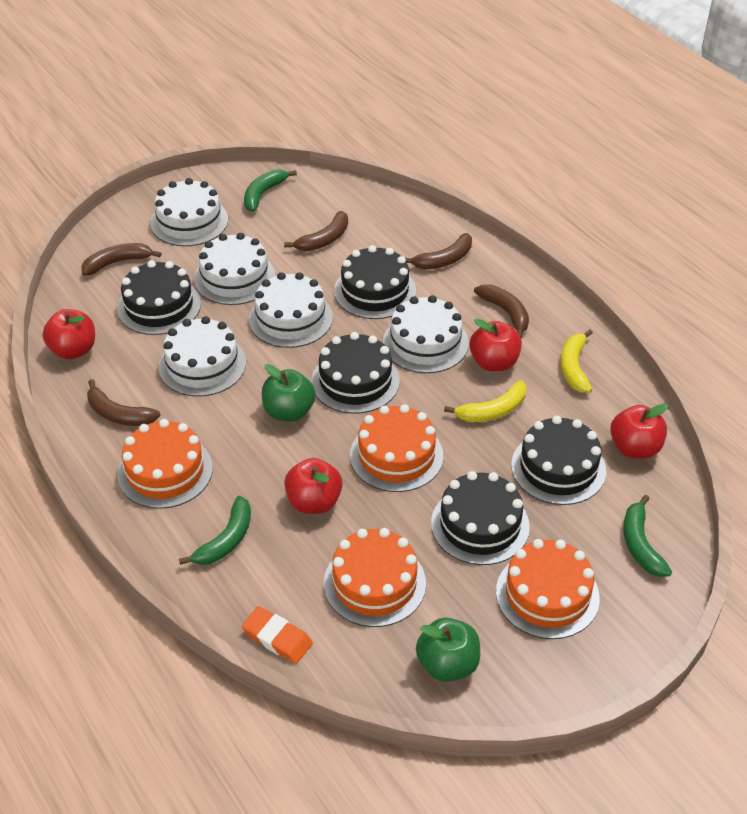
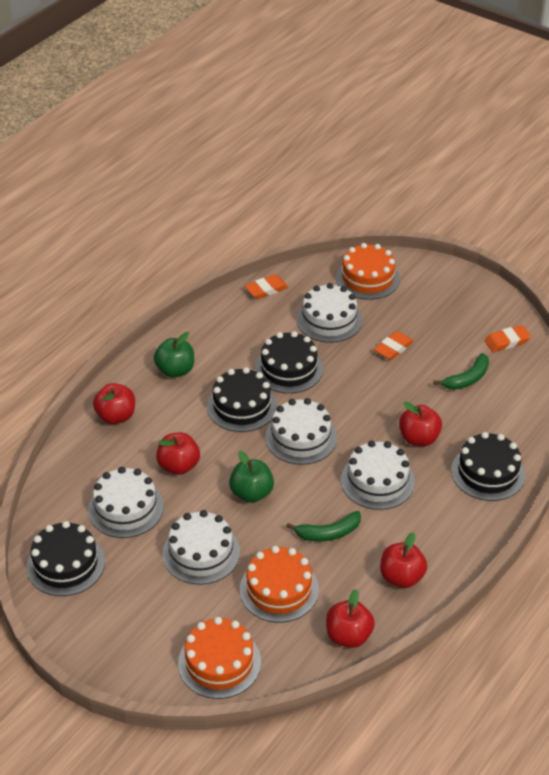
black cake: [117,260,201,335] [311,332,400,414] [334,245,416,319] [431,471,530,565] [511,416,606,505] = 5 -> [26,521,105,596] [207,367,277,432] [255,331,323,393] [451,432,525,501] = 4
brown banana: [81,243,161,276] [87,379,161,426] [284,211,348,251] [405,233,472,270] [474,284,529,338] = 5 -> none = 0
green banana: [179,496,251,565] [244,169,297,212] [623,495,672,577] = 3 -> [286,511,361,541] [433,353,489,390] = 2
orange cake: [117,419,213,509] [324,528,426,627] [350,404,443,492] [496,539,600,639] = 4 -> [178,617,261,699] [240,546,319,623] [336,243,400,300] = 3
orange eraser: [242,606,313,664] = 1 -> [245,274,288,299] [374,331,414,360] [485,325,531,352] = 3
red apple: [42,309,95,359] [284,458,343,514] [469,319,522,371] [610,404,668,459] = 4 -> [93,383,135,424] [156,432,200,475] [326,589,375,648] [380,533,427,588] [399,402,442,446] = 5
yellow banana: [444,381,527,422] [561,330,593,393] = 2 -> none = 0

